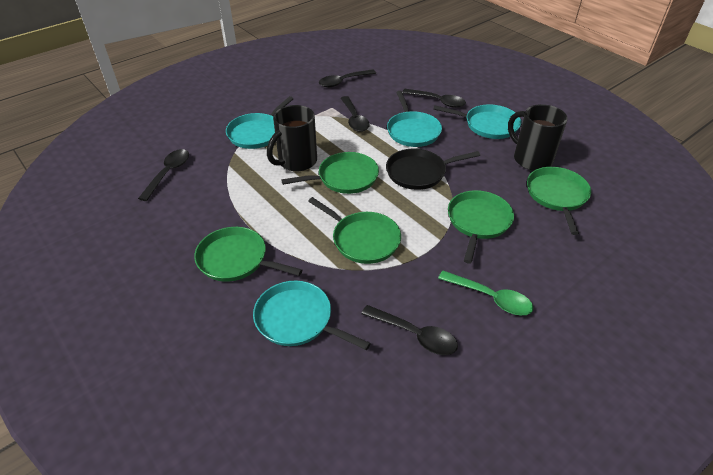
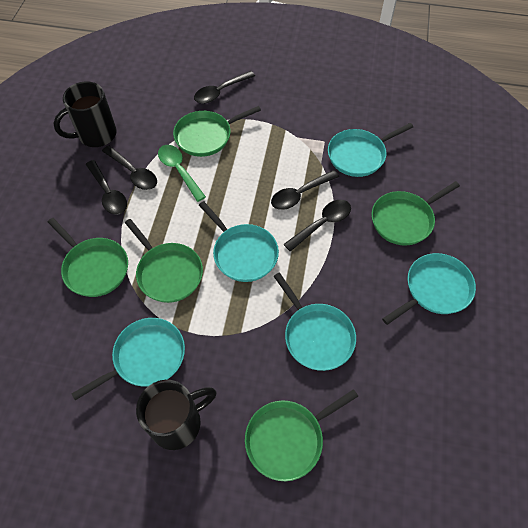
black pan: [386,149,480,190] = 1 -> none = 0
turquoise pan: [226,96,294,149] [253,281,371,350] [387,91,442,147] [433,104,521,139] = 4 -> [72,318,185,400] [199,201,279,282] [274,273,356,371] [328,123,413,177] [382,253,476,325] = 5

